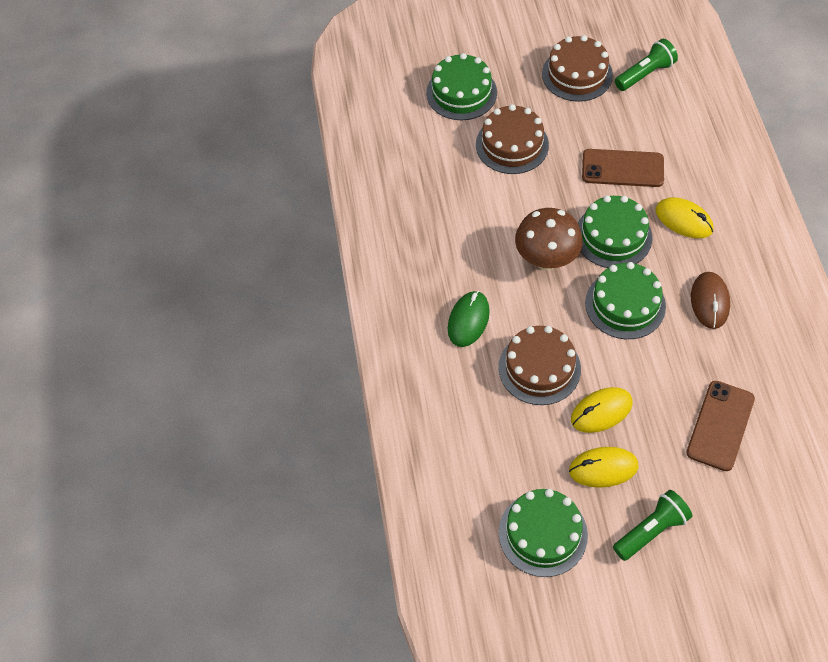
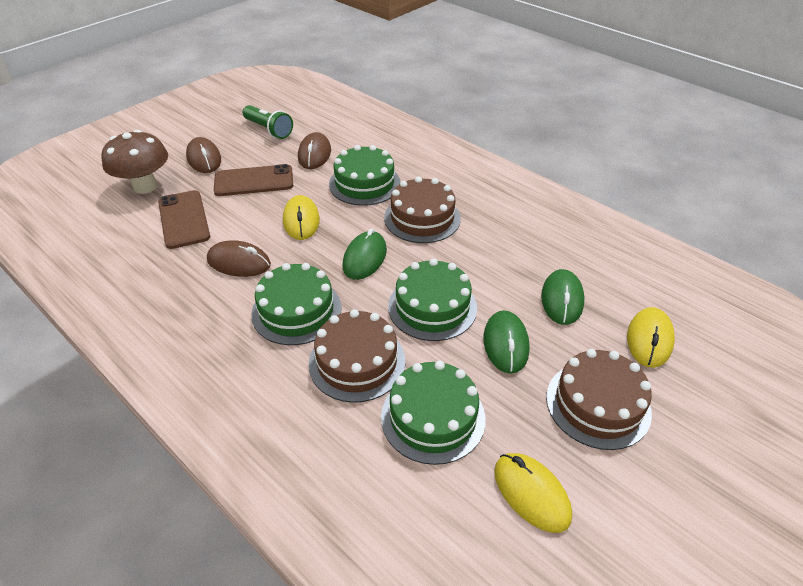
brown mouse: [691,272,730,329] = 1 -> [186,137,221,173] [207,240,271,277] [298,132,331,169] = 3
green flashlight: [613,490,692,561] [615,39,678,91] = 2 -> [243,105,293,139] = 1
green mouse: [448,291,490,347] = 1 -> [343,228,387,280] [484,310,530,374] [541,269,585,325] = 3

